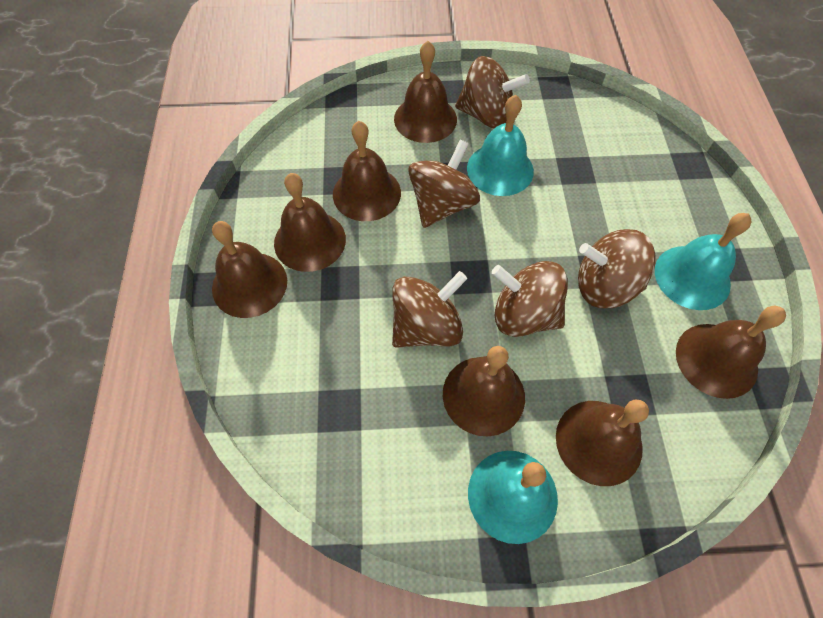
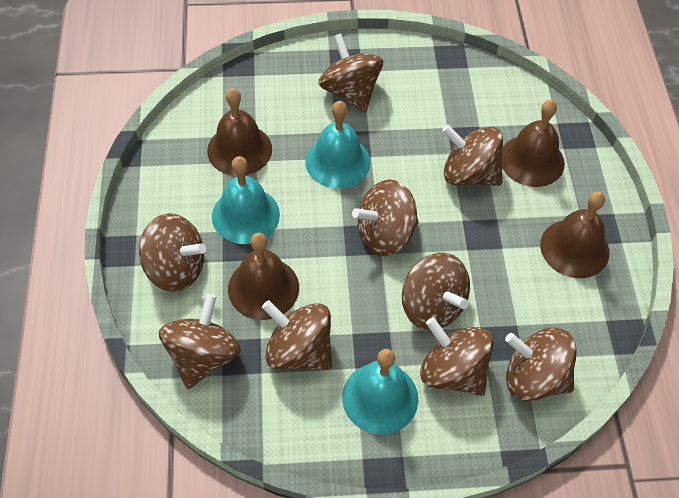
brown bell: [212,221,287,318] [274,173,346,272] [333,121,401,221] [394,41,457,143] [443,346,525,436] [556,400,649,486] [676,305,786,399] = 7 -> [207,88,272,176] [228,233,299,320] [502,100,565,187] [540,191,609,278] = 4
brown spinning top: [392,271,467,348] [408,139,480,228] [455,56,530,128] [492,261,568,337] [578,229,656,308] = 5 -> [139,213,206,292] [159,294,241,389] [262,300,332,370] [319,33,383,113] [352,180,419,256] [402,253,470,330] [420,317,493,396] [442,125,503,186] [505,328,577,401] = 9

